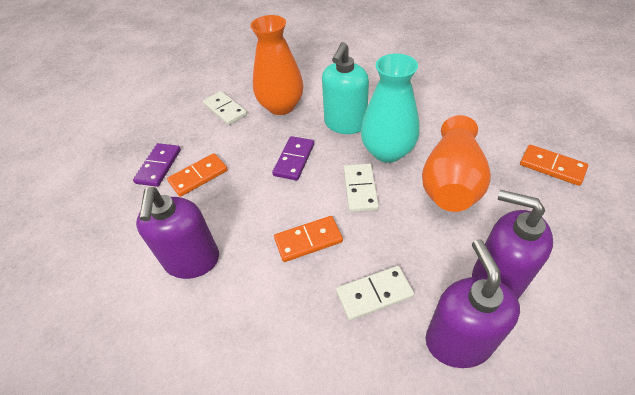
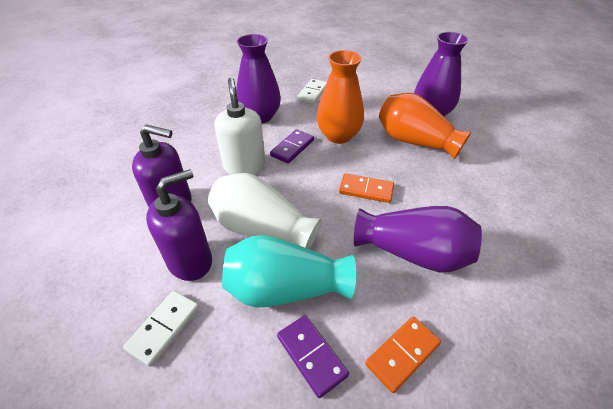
orange domino: [167,153,228,197] [274,216,343,262] [520,145,588,186] = 3 -> [339,173,394,203] [365,316,441,393] = 2
purple soap dispenser: [136,187,219,279] [426,239,520,368] [472,190,553,299] = 3 -> [132,124,192,207] [146,169,212,281] = 2
purple vase: none = 0 -> [236,34,281,123] [354,206,482,272] [414,32,469,116] = 3
turquoise soap dispenser: [322,42,369,134] = 1 -> none = 0
white domino: [203,91,247,125] [336,266,414,321] [344,163,379,212] = 3 -> [123,291,199,367] [297,79,327,104] = 2
white soap dispenser: none = 0 -> [214,78,265,175] = 1
white vase: none = 0 -> [208,173,322,249] = 1

